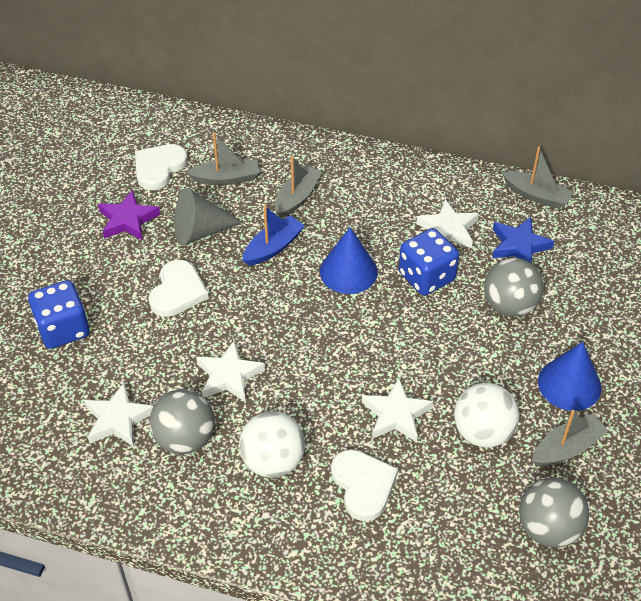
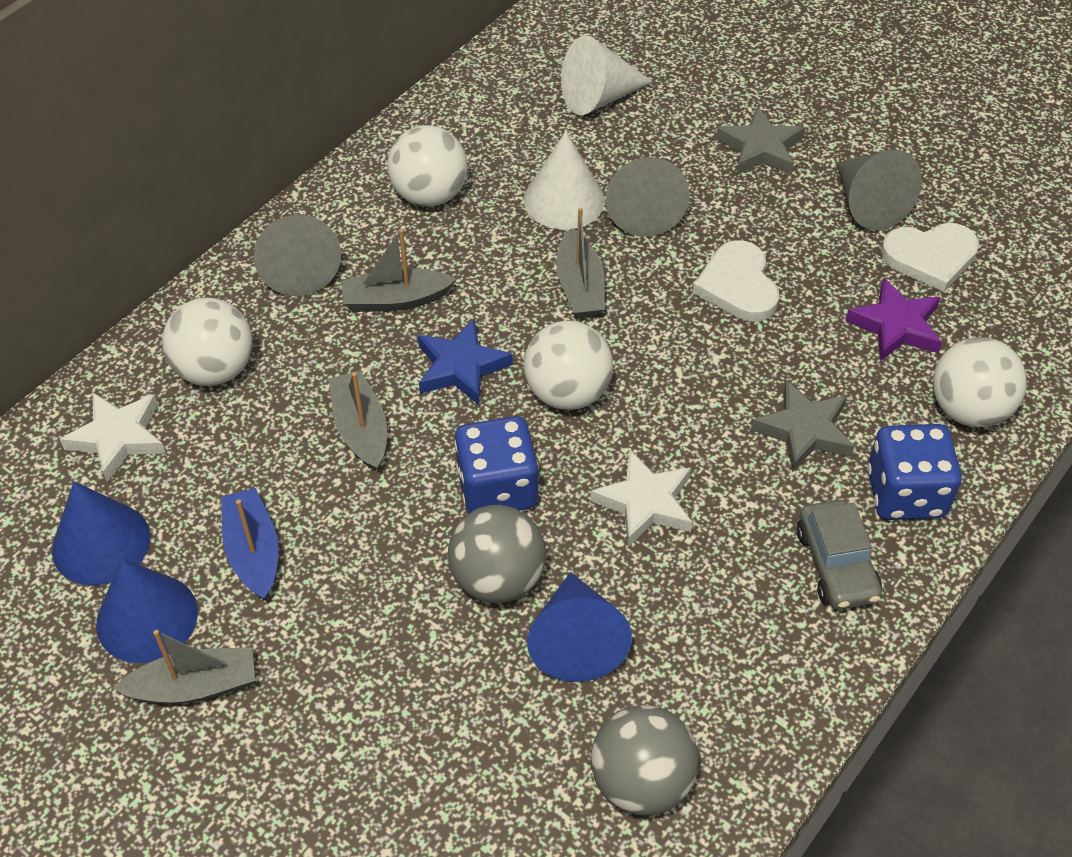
blue cone: [320,227,378,294] [538,342,602,411] = 2 -> [52,482,150,586] [96,559,198,663] [527,572,632,682] = 3
grey ball: [149,389,215,454] [484,258,544,316] [519,478,589,548] = 3 -> [448,505,546,603] [591,705,698,815] = 2
grey car: none = 0 -> [797,500,882,610] = 1
grey cone: [174,188,243,245] = 1 -> [254,215,341,296] [606,157,689,237] [836,150,921,230] = 3
grey star: none = 0 -> [716,107,805,175] [751,380,854,472] = 2
white ball: [239,411,305,478] [454,383,519,448] = 2 -> [163,298,253,386] [387,125,468,207] [524,321,613,410] [933,337,1027,427] = 4
white cone: none = 0 -> [524,131,605,230] [561,35,653,115] = 2
white heart: [135,144,188,190] [149,260,209,317] [331,449,398,521] = 3 -> [693,240,779,322] [881,223,979,292] = 2
white star: [84,383,154,447] [196,341,265,402] [362,378,433,442] [417,199,479,248] = 4 -> [60,393,166,482] [590,450,692,547] = 2

